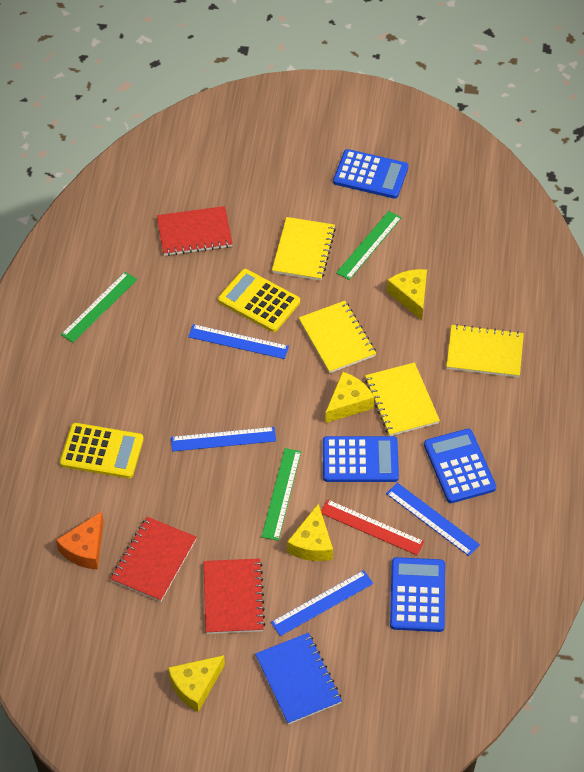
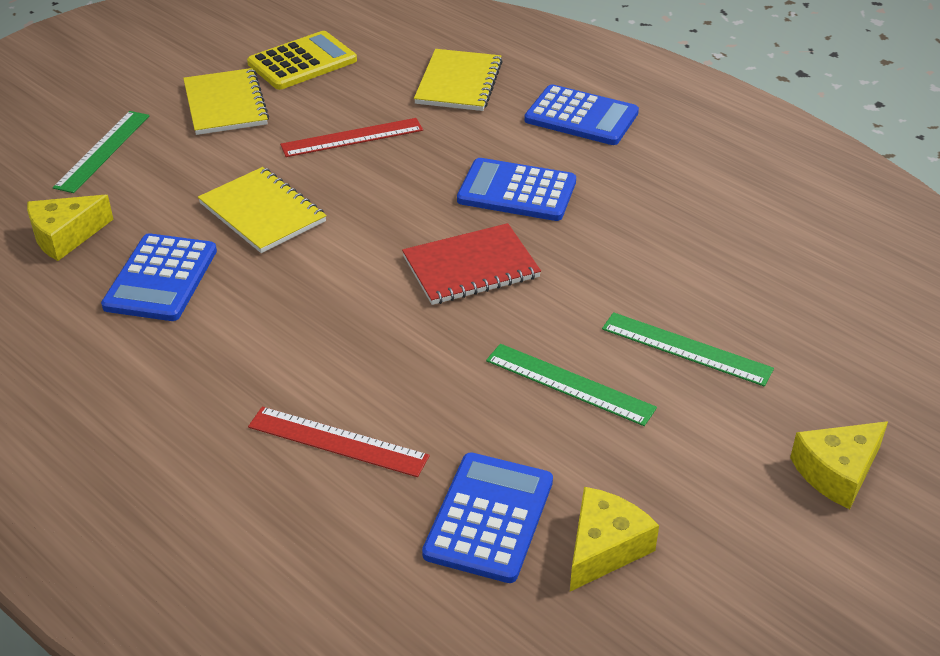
blue notebook: [255,633,342,724] = 1 -> none = 0
blue ruler: [171,427,276,451] [188,324,289,359] [271,570,373,636] [386,483,480,556] = 4 -> none = 0
orange cheese: [56,511,104,570] = 1 -> none = 0
red notebook: [110,517,197,602] [157,206,233,256] [203,558,265,634] = 3 -> [402,223,541,305] = 1
red ruler: [321,499,424,555] = 1 -> [248,407,430,477] [280,118,423,157] = 2
yellow calculator: [60,423,144,478] [218,269,300,332] = 2 -> [247,31,357,90] = 1
yellow cheese: [168,655,225,712] [287,503,333,561] [325,372,374,423] [387,269,427,320] = 4 -> [27,195,113,261] [570,487,659,592] [790,421,888,509] = 3
yellow notebook: [272,217,336,281] [299,301,376,373] [365,362,440,436] [446,324,524,378] = 4 -> [183,68,269,135] [198,167,327,253] [414,49,503,111] = 3

